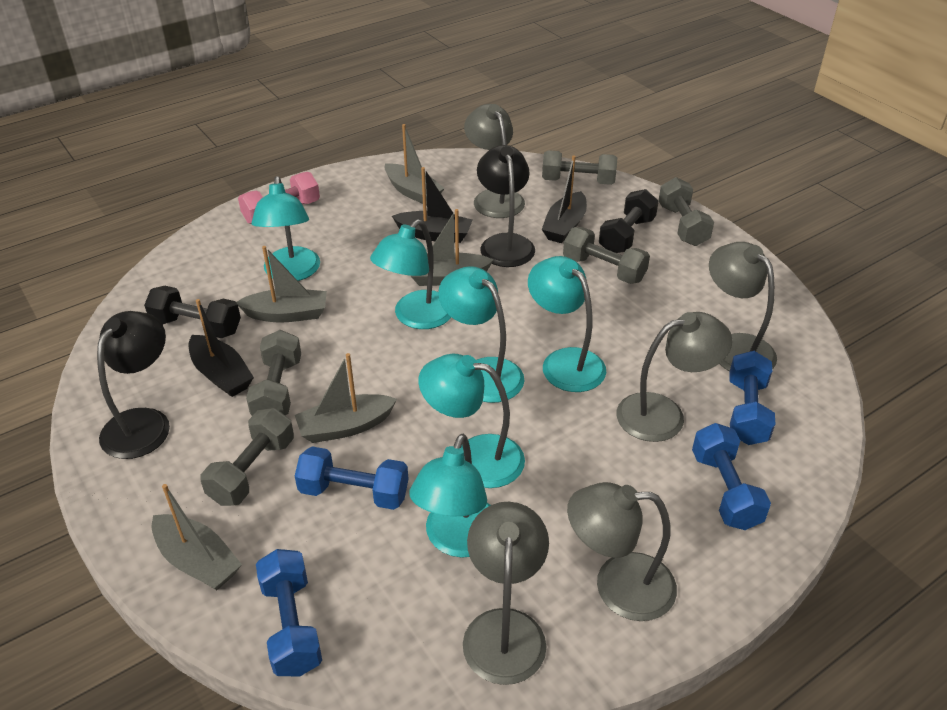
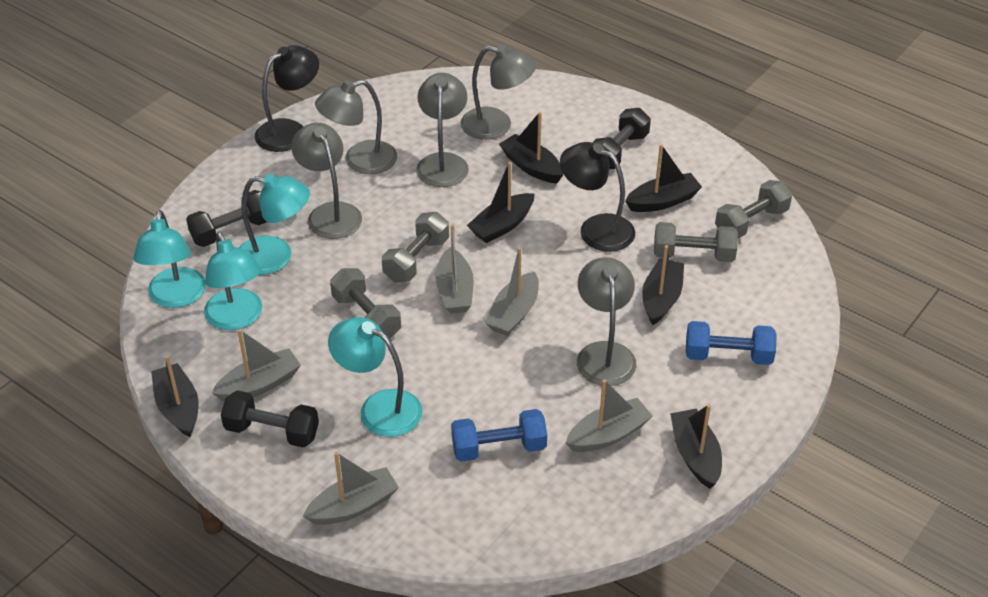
black boat: [189,299,254,397] [392,167,472,243] [542,156,587,243] = 3 -> [151,355,199,437] [467,162,534,243] [499,112,563,183] [625,144,702,212] [642,245,684,325] [670,404,722,489] = 6
black dumbbell: [144,286,241,338] [599,189,659,253] = 2 -> [186,190,266,247] [221,390,319,448] [592,108,651,169] = 3
blue dumbbell: [256,549,322,677] [295,447,408,510] [692,423,771,530] [729,351,775,445] = 4 -> [451,409,547,462] [686,321,777,365] = 2
grey dumbbell: [200,408,294,506] [246,330,301,416] [542,150,617,185] [563,227,650,284] [658,177,714,246] = 5 -> [330,268,401,339] [382,212,449,283] [654,222,738,262] [715,180,792,239] = 4
pink dumbbell: [238,172,320,224] = 1 -> none = 0
turquoise lamp: [252,176,320,281] [370,220,451,329] [409,434,490,558] [418,354,525,488] [438,266,525,403] [528,256,606,392] = 6 -> [133,210,206,308] [204,232,262,330] [239,174,310,275] [328,317,423,437] = 4

